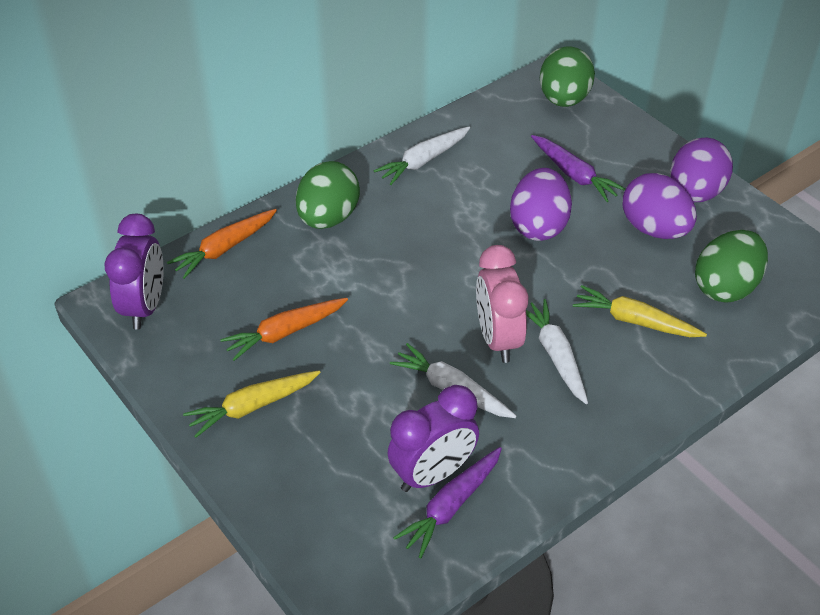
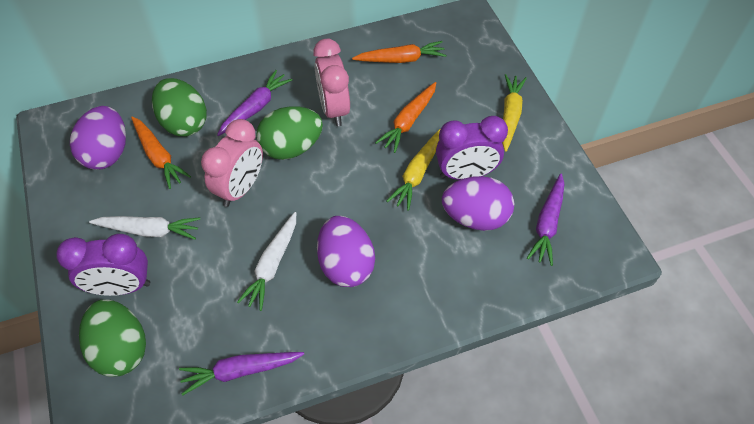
orange carrot: [167,209,277,279] [220,298,348,361] = 2 -> [131,116,191,189] [352,41,446,63] [375,82,436,153] = 3
pink clock: [476,245,528,363] = 1 -> [201,119,263,207] [313,39,350,126] = 2
purple carrot: [393,447,502,558] [531,135,626,202] = 2 -> [179,352,304,395] [217,70,292,136] [527,173,564,266] = 3
white carrot: [374,127,470,185] [390,343,516,418] [526,299,588,404] = 3 -> [89,216,200,240] [237,212,296,311] = 2

